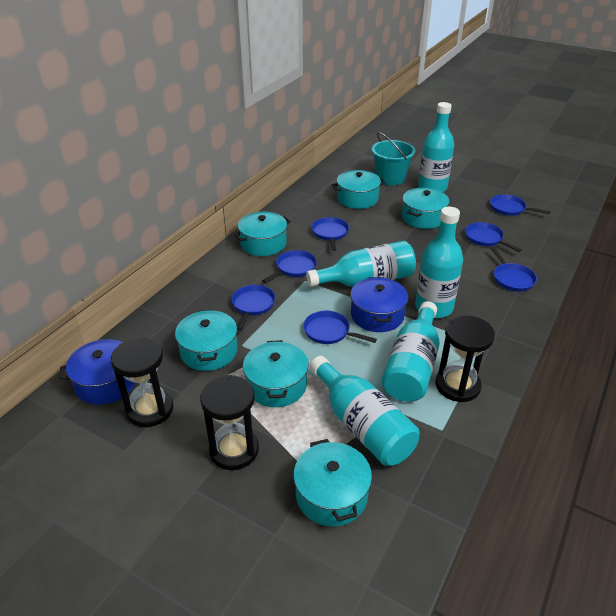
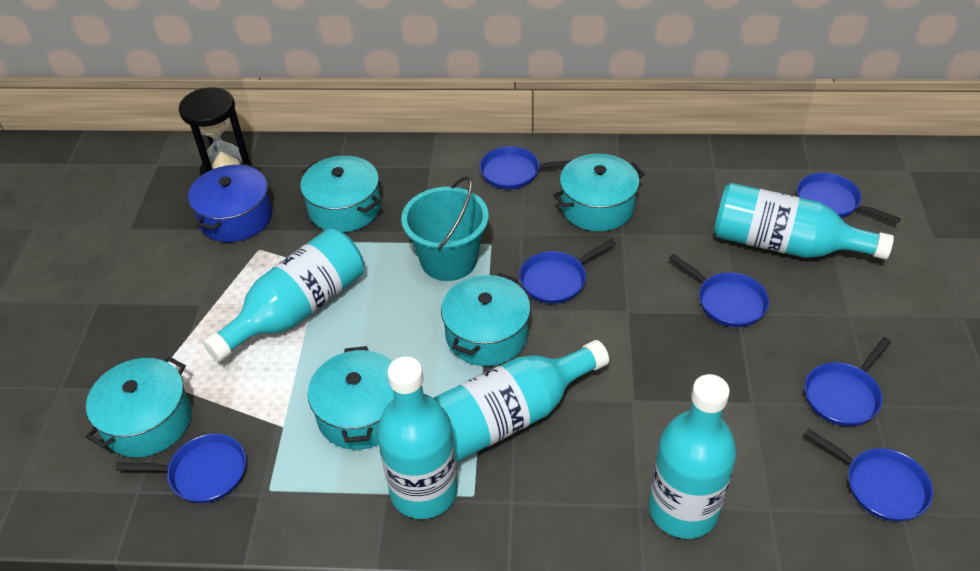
black hourglass: [111,337,174,427] [200,375,259,470] [435,315,495,402] = 3 -> [179,87,252,176] = 1
blue pot: [60,339,135,405] [351,277,408,332] = 2 -> [188,164,272,242] = 1
turquoise pot: [175,310,238,371] [234,211,291,256] [243,340,308,407] [293,439,372,526] [332,170,385,209] [402,188,450,229] = 6 -> [86,356,192,457] [300,156,381,233] [308,346,394,450] [441,273,531,366] [553,154,644,231] = 5

